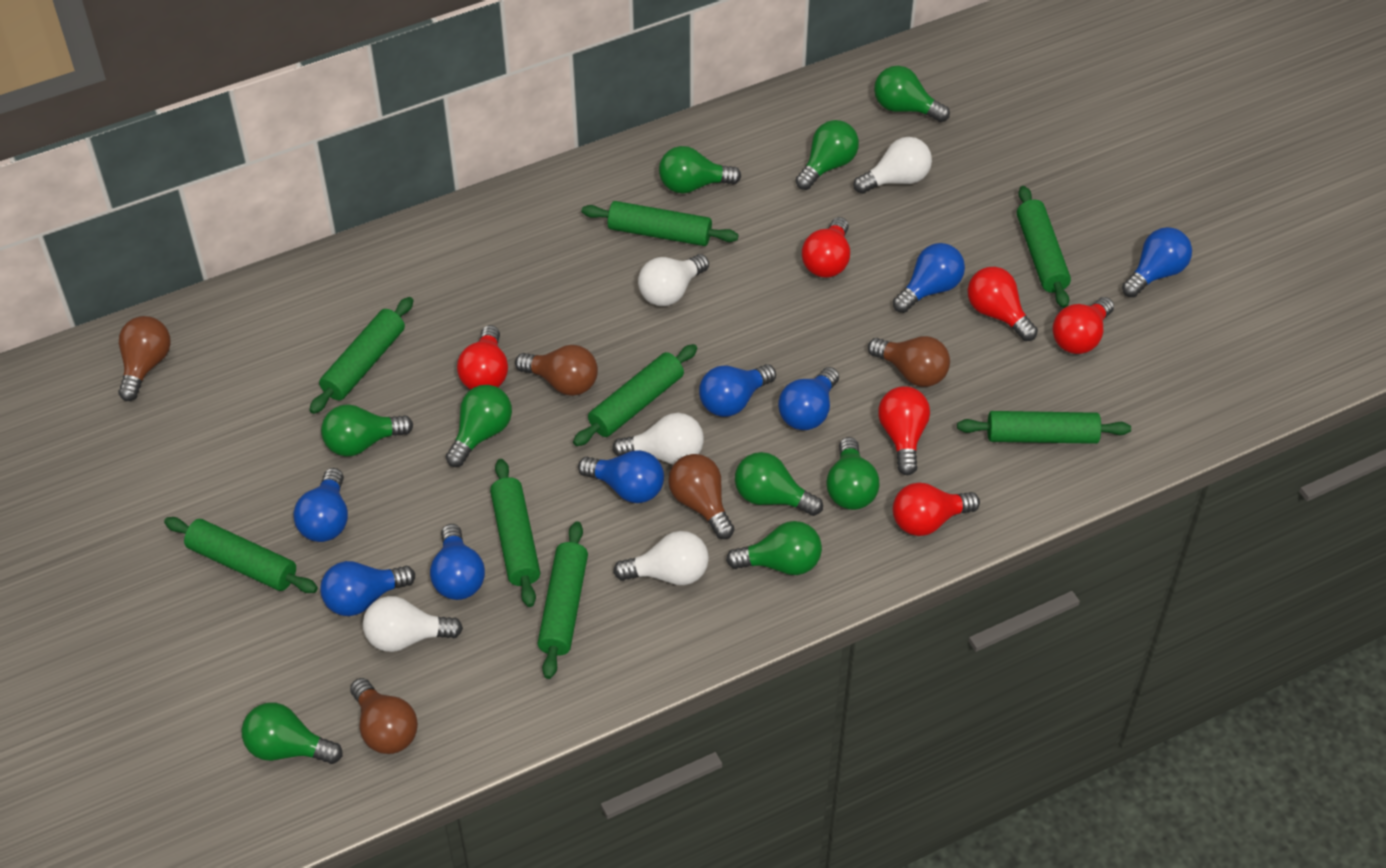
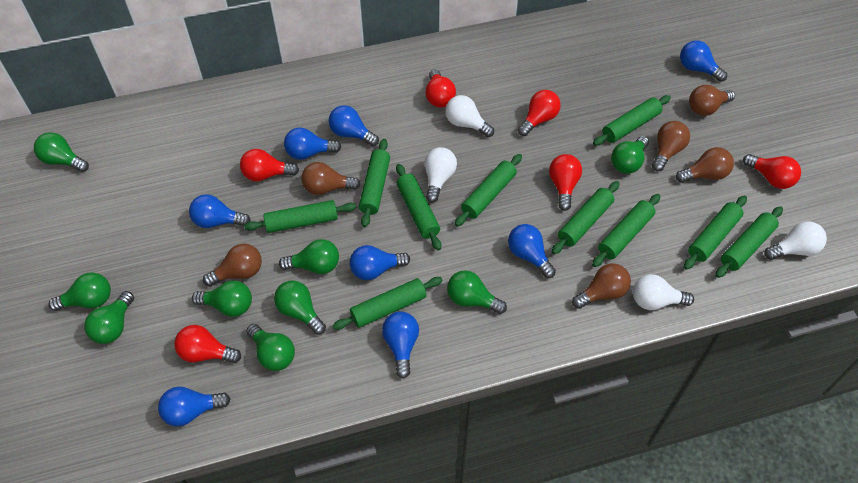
brown light bulb: [118,316,171,401] [350,678,418,754] [515,345,598,396] [668,454,734,539] [868,336,950,387] = 5 -> [203,243,262,287] [301,162,360,195] [572,263,631,309] [652,121,690,171] [676,147,734,183] [689,85,735,116] = 6
green rolling pin: [164,517,318,593] [309,297,413,414] [490,459,540,607] [537,521,588,679] [573,344,697,446] [582,201,739,246] [957,411,1131,444] [1017,186,1071,308] = 8 -> [244,200,357,233] [332,277,443,330] [359,139,390,227] [396,164,441,251] [455,154,522,227] [552,181,620,254] [592,194,660,267] [593,95,671,146] [684,196,747,270] [715,206,783,278] = 10
white light bulb: [363,596,463,652] [612,413,704,465] [613,531,709,585] [638,254,709,306] [853,137,932,194] = 5 -> [425,147,457,203] [445,95,494,137] [633,274,694,310] [764,221,827,260] = 4

